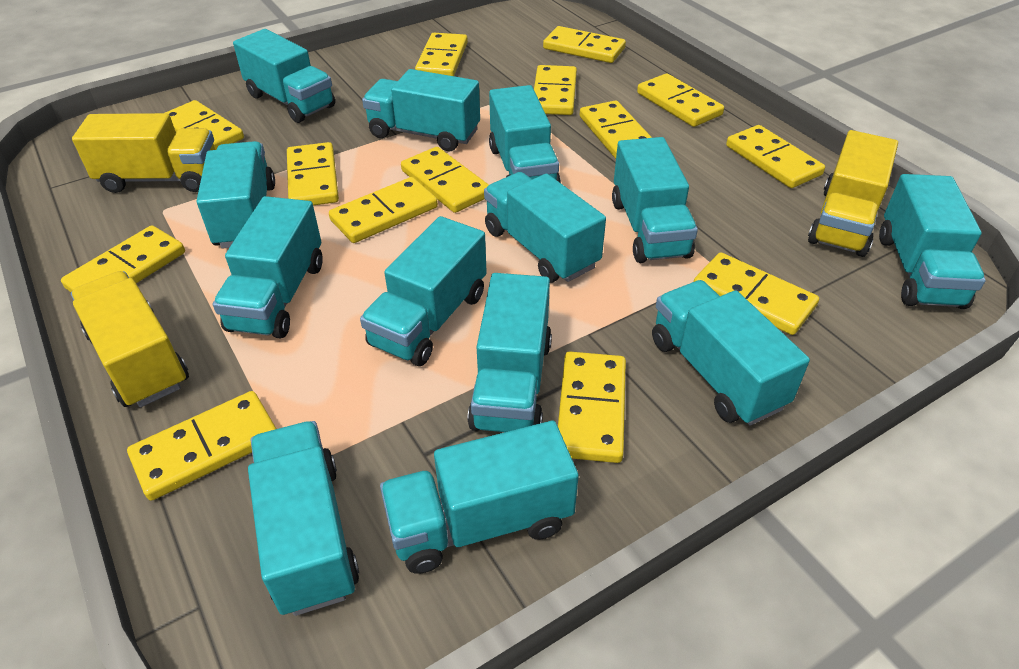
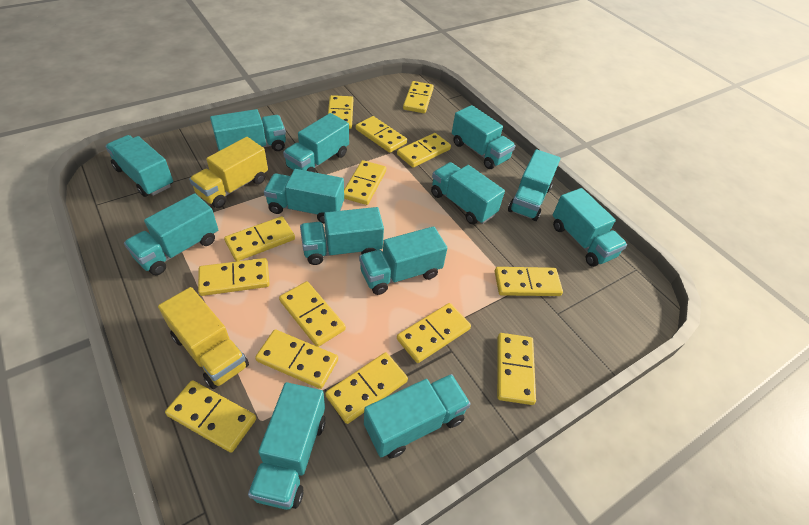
yellow truck: [71,271,189,407] [72,113,215,193] [808,130,898,257] = 3 -> [158,287,249,389] [189,137,268,208] = 2

